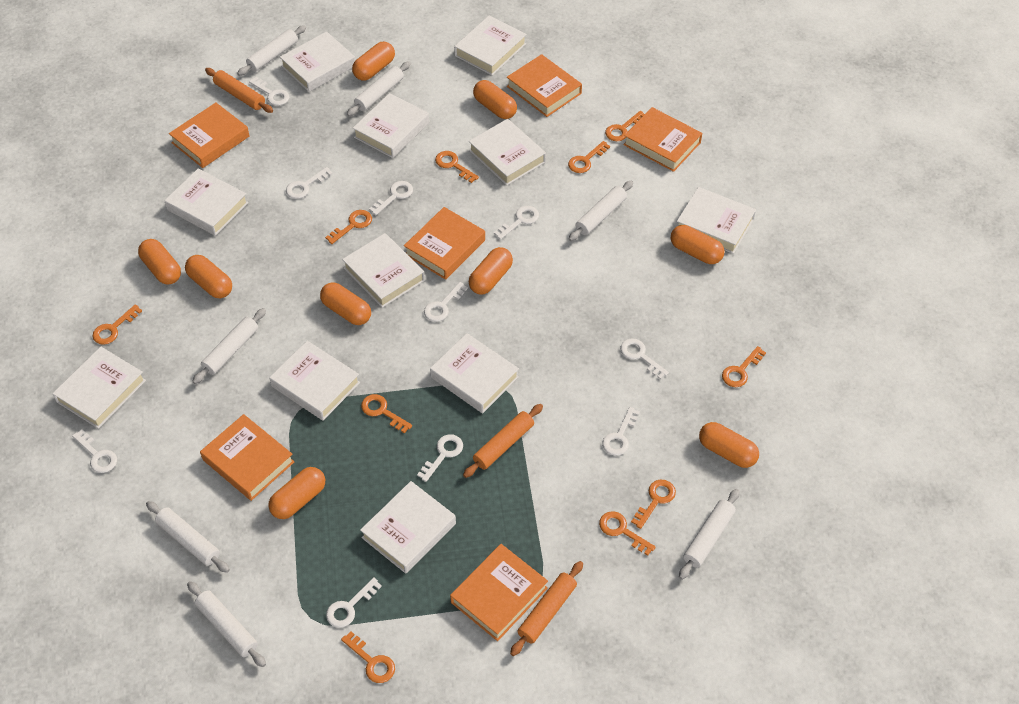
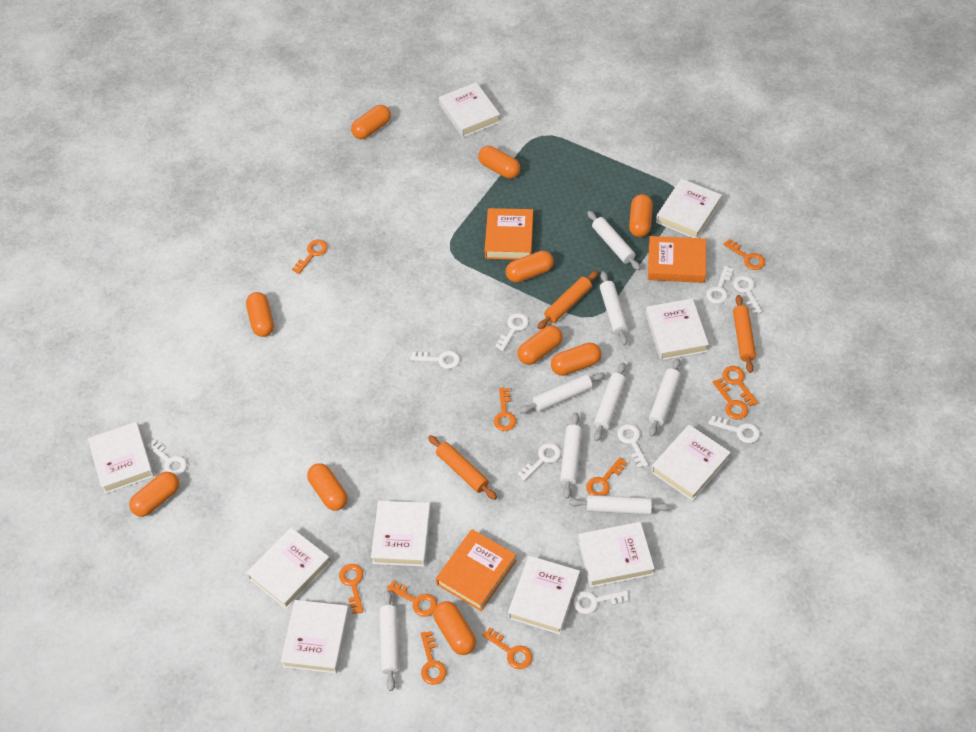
orange book: [169,103,249,168] [200,414,294,501] [404,207,485,280] [450,544,548,641] [507,54,582,117] [623,107,702,172] = 6 -> [436,529,517,611] [484,208,533,260] [648,236,706,283] = 3
orange capsule: [138,239,181,285] [185,255,232,298] [268,467,325,519] [320,283,371,325] [352,42,395,81] [469,247,513,295] [473,80,517,119] [671,225,724,264] [699,422,759,468] = 9 -> [129,472,179,517] [246,292,274,337] [307,463,348,511] [351,105,391,139] [433,601,476,655] [478,146,520,179] [506,251,554,283] [517,325,562,365] [551,342,601,376] [629,194,653,237] = 10
white book: [52,347,146,429] [164,168,248,236] [269,341,360,420] [280,32,355,92] [342,233,425,308] [353,93,429,158] [360,481,456,574] [430,333,519,413] [454,15,527,75] [469,119,546,186] [677,187,756,254] = 11 -> [88,422,154,494] [246,527,331,610] [281,600,350,674] [371,501,431,567] [439,82,500,138] [508,556,580,635] [578,522,655,588] [646,298,709,360] [651,425,731,501] [656,179,722,238] = 10
white key: [72,429,117,473] [249,77,289,106] [286,167,333,199] [326,577,382,628] [369,181,413,215] [417,434,463,482] [424,282,468,322] [494,206,539,240] [602,407,640,456] [620,339,669,379] = 10 -> [147,440,187,476] [410,351,460,369] [495,313,529,351] [518,443,561,481] [573,591,629,614] [617,424,648,468] [706,266,733,304] [708,416,760,443] [733,275,762,314] = 9
white rolling pin: [146,501,230,573] [187,581,266,667] [192,308,266,384] [237,25,306,76] [347,61,411,116] [569,180,633,241] [679,489,740,580] = 7 -> [380,590,399,691] [519,372,605,414] [560,412,582,499] [569,495,670,515] [587,211,641,270] [594,362,626,441] [600,271,628,345] [649,358,681,437] = 8

